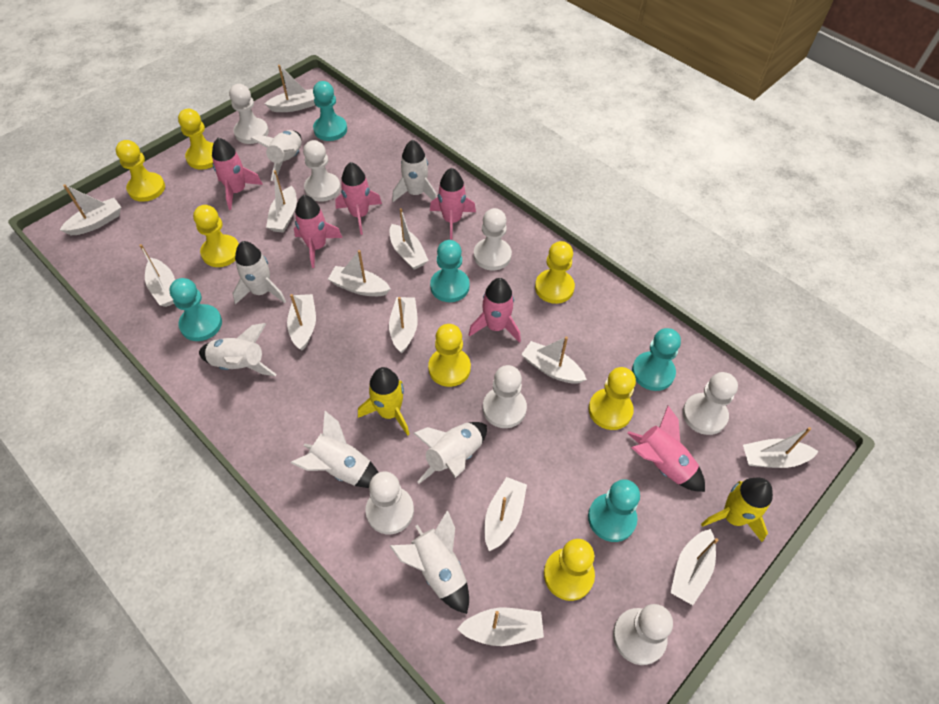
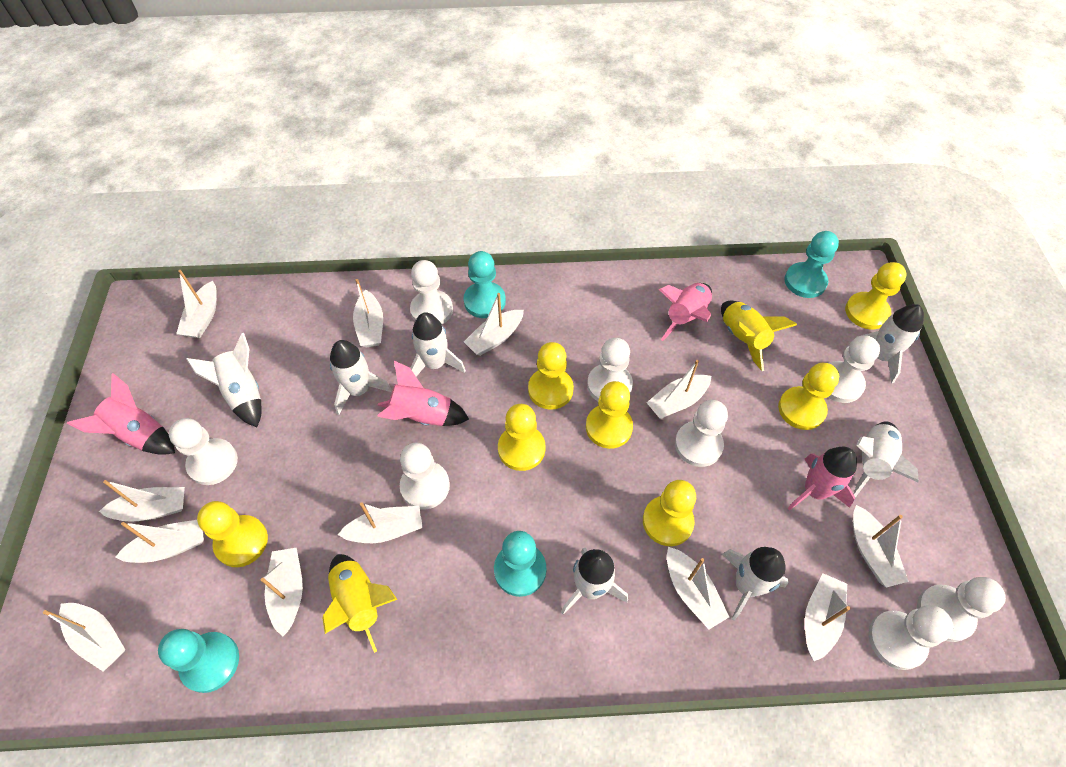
pink rocket: [212,138,263,210] [294,195,343,268] [335,162,382,235] [430,168,476,240] [469,278,521,343] [627,406,705,492] = 6 -> [67,373,175,455] [377,360,469,426] [659,283,712,341] [788,447,857,511] = 4
turquoise pawn: [170,278,222,341] [313,81,347,141] [430,240,470,302] [588,479,640,542] [632,328,681,391] = 5 -> [158,629,239,693] [463,251,506,318] [494,531,546,597] [784,231,839,298] = 4
white boat: [60,184,121,235] [139,244,175,307] [265,65,315,112] [266,170,297,233] [287,294,316,351] [328,250,390,296] [389,208,429,270] [389,297,418,353] [457,608,544,646] [485,477,527,551] [521,336,587,384] [670,529,718,605] [743,427,819,468] = 13 -> [43,603,125,671] [99,480,185,522] [116,520,204,563] [176,270,217,338] [261,548,303,637] [338,503,423,543] [353,279,383,347] [464,293,524,356] [647,360,711,419] [667,547,729,629] [805,573,850,661] [853,505,909,588] = 12
white pawn: [229,84,269,144] [303,140,341,202] [365,472,414,534] [474,208,512,270] [483,365,527,428] [613,604,673,665] [683,372,738,435] = 7 -> [169,418,238,485] [400,443,450,510] [410,260,453,324] [587,338,633,401] [675,400,728,467] [828,336,880,403] [868,605,953,670] [917,577,1006,642] = 8

